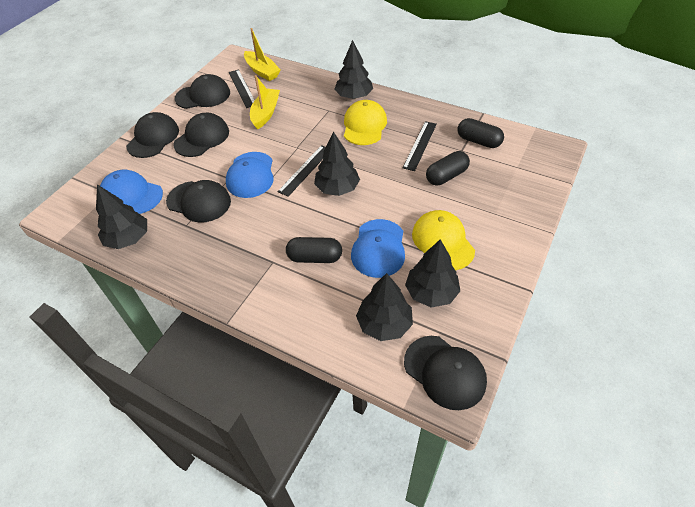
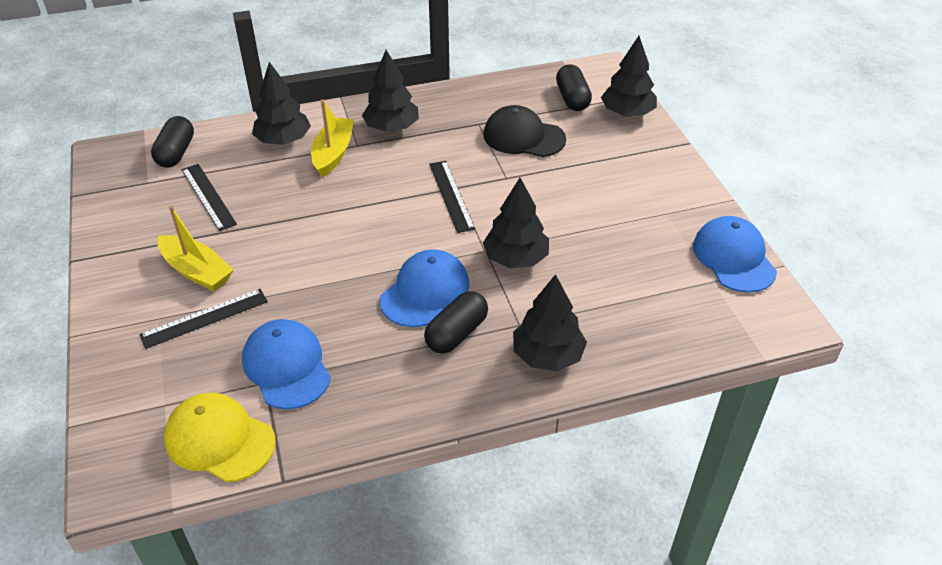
black cap: [126,112,179,158] [166,180,231,222] [173,113,229,157] [174,74,230,109] [404,336,487,410] = 5 -> [483,105,566,157] = 1
yellow cap: [344,100,387,145] [412,210,475,270] = 2 -> [164,393,276,482] = 1

